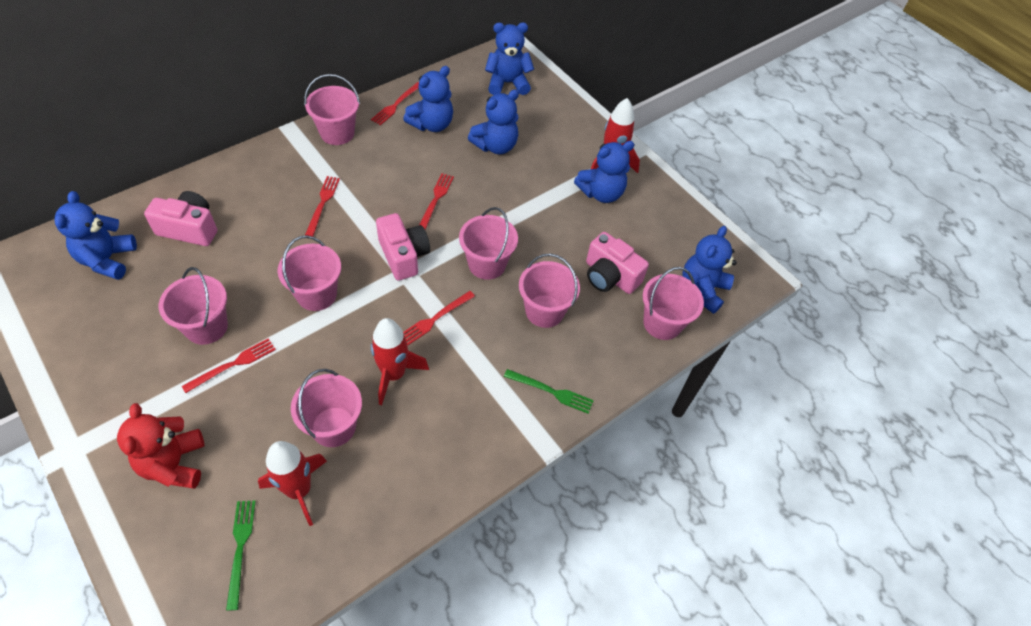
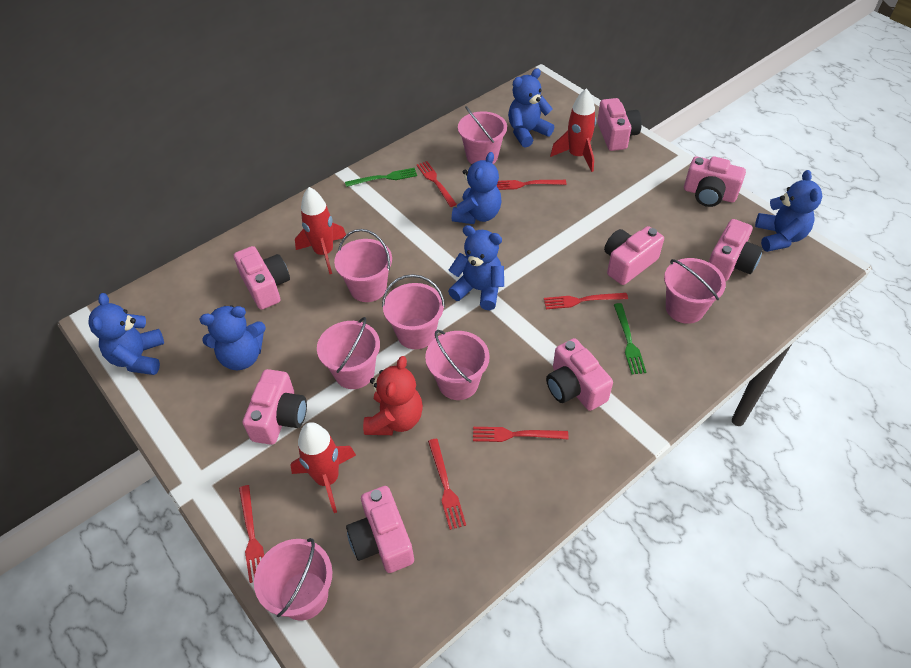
pink camera: [144,191,217,246] [376,213,430,280] [586,232,649,294] = 3 -> [234,246,290,310] [243,369,307,445] [346,486,414,573] [546,338,613,411] [597,98,642,151] [604,226,664,285] [684,156,746,207] [709,219,763,281] = 8
red fork: [182,338,276,393] [305,176,340,237] [371,82,419,125] [403,291,475,345] [419,173,454,230] = 5 -> [239,485,264,583] [416,161,457,207] [428,438,466,530] [473,427,568,442] [496,180,566,190] [544,293,628,309] = 6

